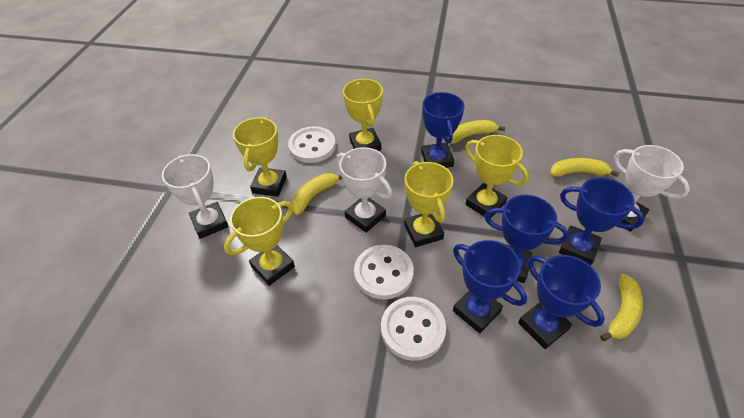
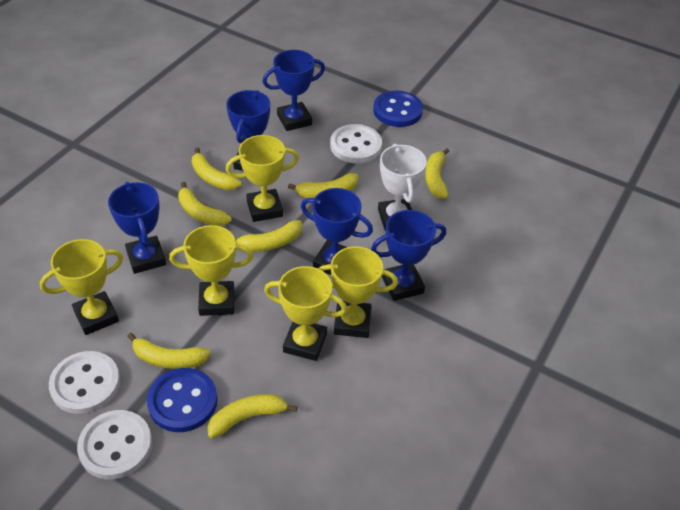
blue button: none = 0 -> [147,368,217,432] [373,91,423,127] = 2
white trophy: [162,154,229,239] [337,147,392,233] [614,145,690,232] = 3 -> [378,144,427,231] = 1
yellow banana: [291,173,342,215] [449,120,505,144] [550,158,619,177] [600,274,643,341] = 4 -> [127,333,211,369] [178,182,232,226] [192,148,242,190] [208,394,297,438] [235,220,302,252] [288,173,358,198] [425,148,449,198] = 7

